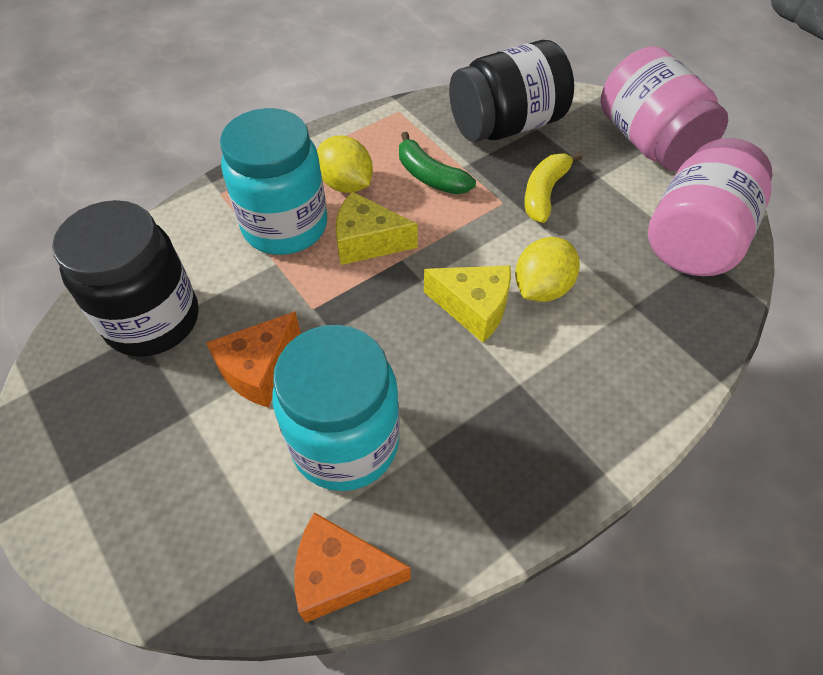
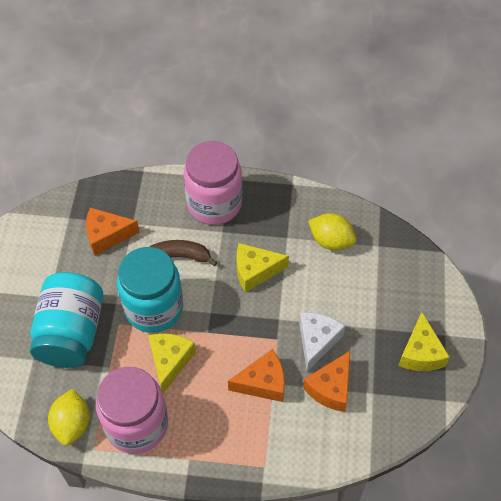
black jar: [52,200,199,357] [449,40,574,142] = 2 -> none = 0
brown banana: none = 0 -> [150,240,217,266] = 1
green banana: [399,132,476,194] = 1 -> none = 0
orange cheese: [206,311,301,408] [295,512,411,623] = 2 -> [86,208,140,256] [228,349,285,402] [303,351,350,412] = 3
white cheese: none = 0 -> [299,312,345,372] = 1
yellow banana: [524,152,582,223] = 1 -> none = 0
yellow cheese: [335,192,418,265] [424,265,511,343] = 2 -> [148,334,196,393] [237,243,289,292] [398,312,450,371] = 3

